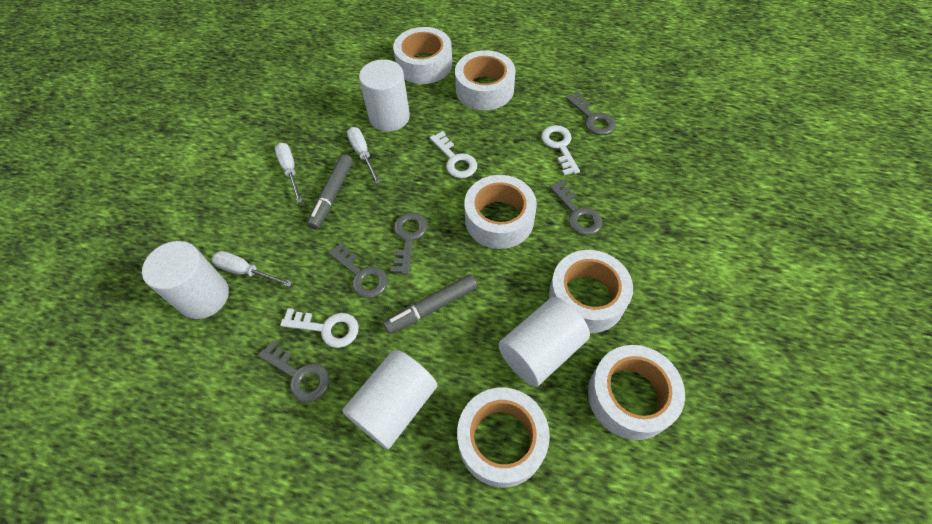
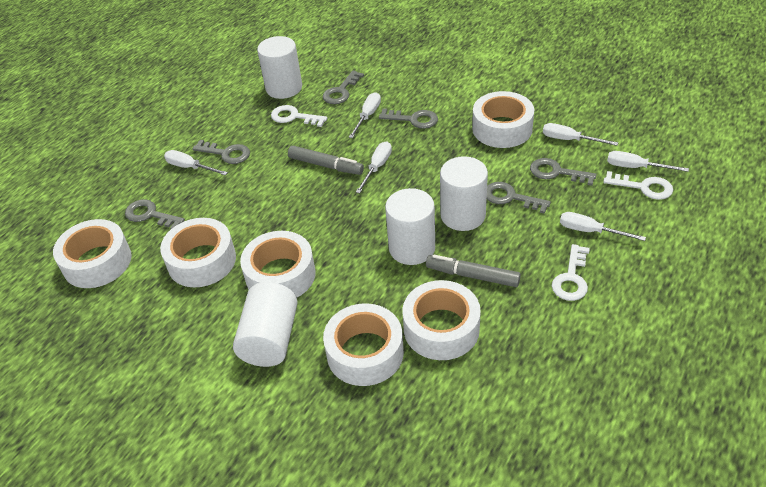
grey key: [258,340,330,402] [328,242,388,298] [391,212,427,275] [549,180,602,235] [566,92,615,135] = 5 -> [125,199,185,229] [192,140,250,164] [323,71,364,104] [379,108,438,129] [487,182,551,214] [530,158,597,186] = 6
white screwdriver: [212,251,292,287] [275,143,302,203] [347,127,381,184] = 3 -> [164,150,228,175] [349,92,381,138] [356,142,392,193] [543,123,618,146] [560,212,646,241] [607,151,689,172] = 6

